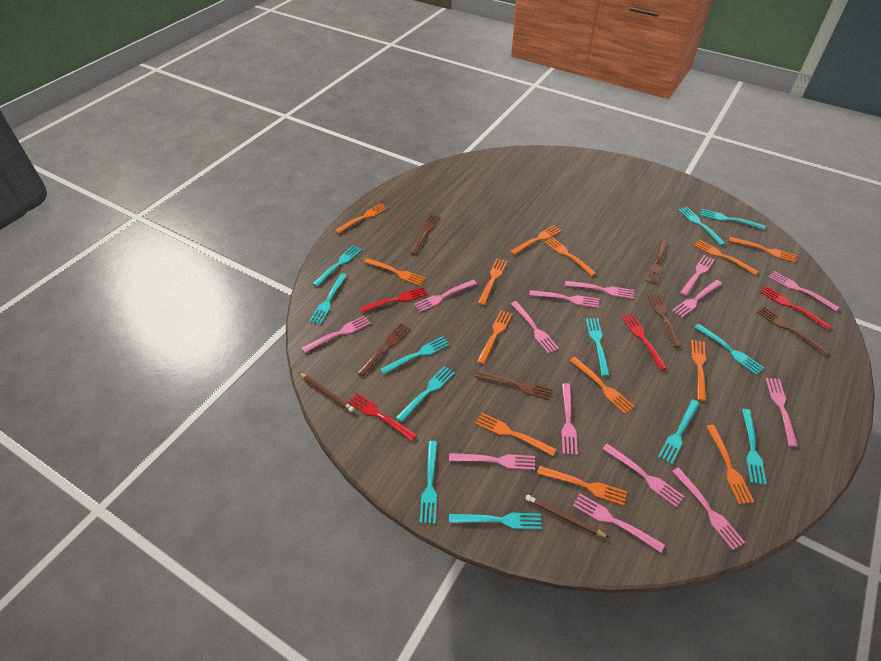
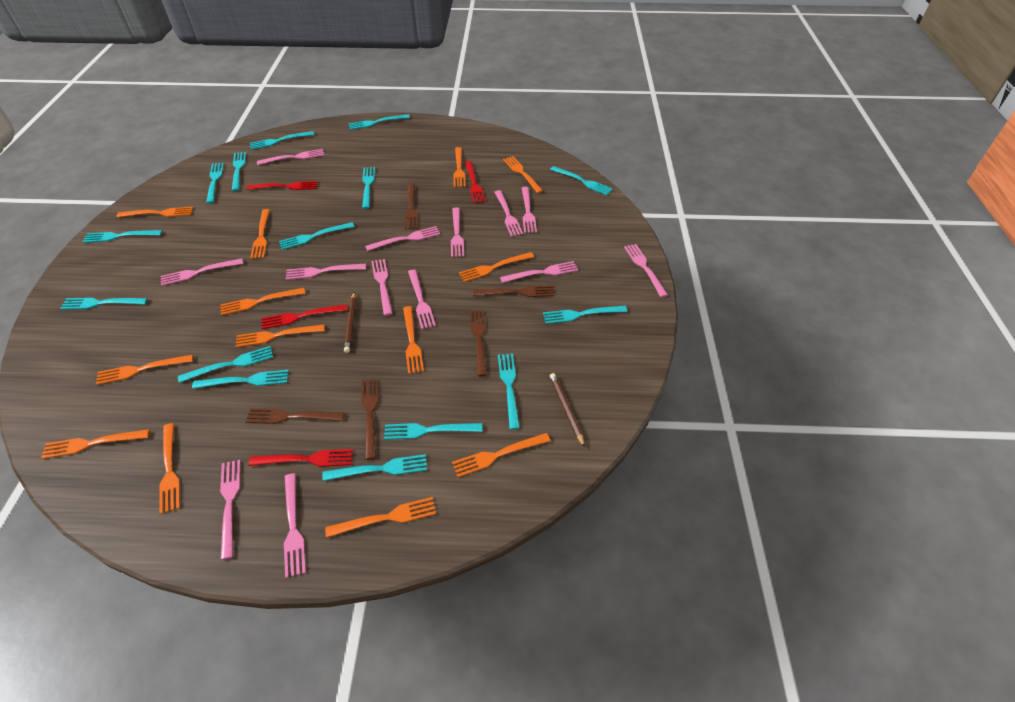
brown fork: [357,324,410,376] [410,214,440,255] [474,370,553,400] [646,240,667,284] [648,294,681,348] [757,307,829,355] = 6 -> [246,408,344,424] [362,378,379,460] [405,183,418,229] [469,309,487,376] [473,285,555,297] = 5
pink fork: [301,315,371,353] [414,280,477,312] [449,453,535,470] [511,301,559,354] [529,290,599,308] [561,383,578,455] [565,281,634,299] [573,493,665,553] [602,444,684,507] [672,280,722,318] [672,467,745,550] [680,255,715,296] [765,378,798,447] [769,271,840,311] = 14 -> [161,258,243,286] [220,460,241,560] [257,149,324,165] [284,473,306,578] [286,264,366,280] [365,226,440,251] [371,259,393,316] [408,269,436,329] [451,207,464,257] [494,190,523,237] [500,261,578,283] [522,187,537,233] [624,244,668,297] = 13
turquoise fork: [309,273,347,325] [313,245,362,287] [380,336,450,374] [396,366,455,422] [420,441,437,524] [449,513,542,529] [586,318,610,376] [658,399,700,464] [678,207,726,246] [694,324,764,375] [700,209,765,229] [742,409,767,485] = 12 -> [60,298,148,309] [83,230,162,243] [178,346,273,383] [192,370,289,389] [206,163,224,203] [232,152,246,191] [250,131,314,150] [279,222,355,250] [322,454,427,481] [348,114,410,130] [362,167,375,209] [384,423,482,440] [498,353,520,430] [543,306,627,324] [550,166,613,195] = 15

